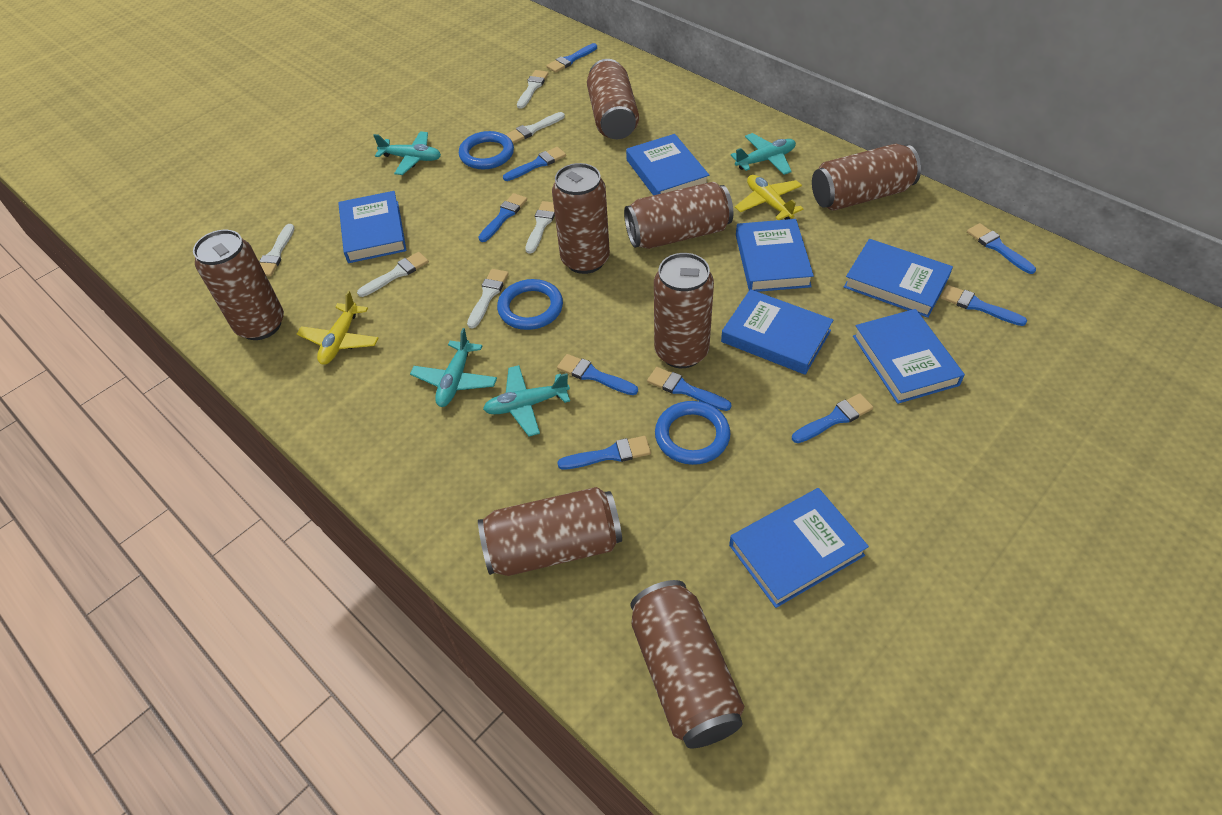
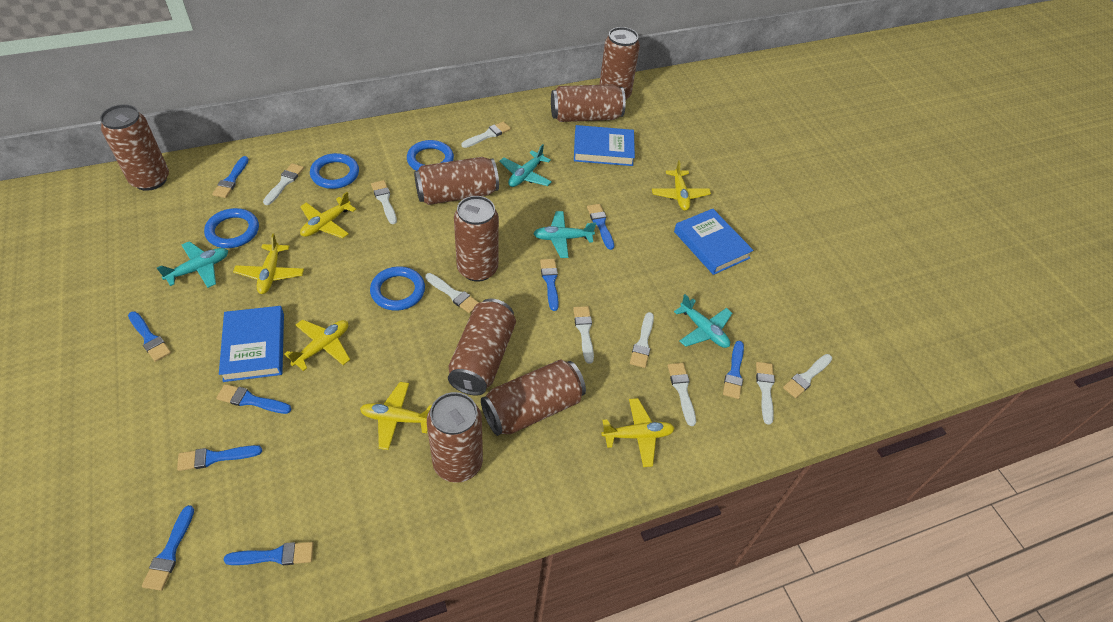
blue book: [338,191,407,263] [626,134,709,195] [721,289,833,375] [729,488,869,608] [736,219,814,292] [844,239,953,318] [853,309,965,404] = 7 -> [219,306,284,382] [574,125,635,166] [674,209,754,275] = 3
blue ring: [459,131,514,169] [497,279,563,330] [655,401,730,465] = 3 -> [204,208,259,248] [310,153,359,189] [370,266,425,311] [407,140,454,171] = 4
white brush: [259,224,295,276] [357,252,429,297] [467,269,509,329] [505,112,565,144] [517,70,549,109] [525,201,555,254] = 6 -> [263,163,304,205] [371,180,397,224] [425,273,479,313] [461,121,511,148] [573,306,594,364] [630,312,654,368] [668,363,696,426] [756,362,775,425] [783,354,832,398] = 9
yellow plane: [297,291,378,365] [735,175,803,220] = 2 -> [233,233,304,294] [284,320,350,371] [300,192,356,238] [360,382,431,450] [601,398,675,467] [652,160,711,211] = 6

